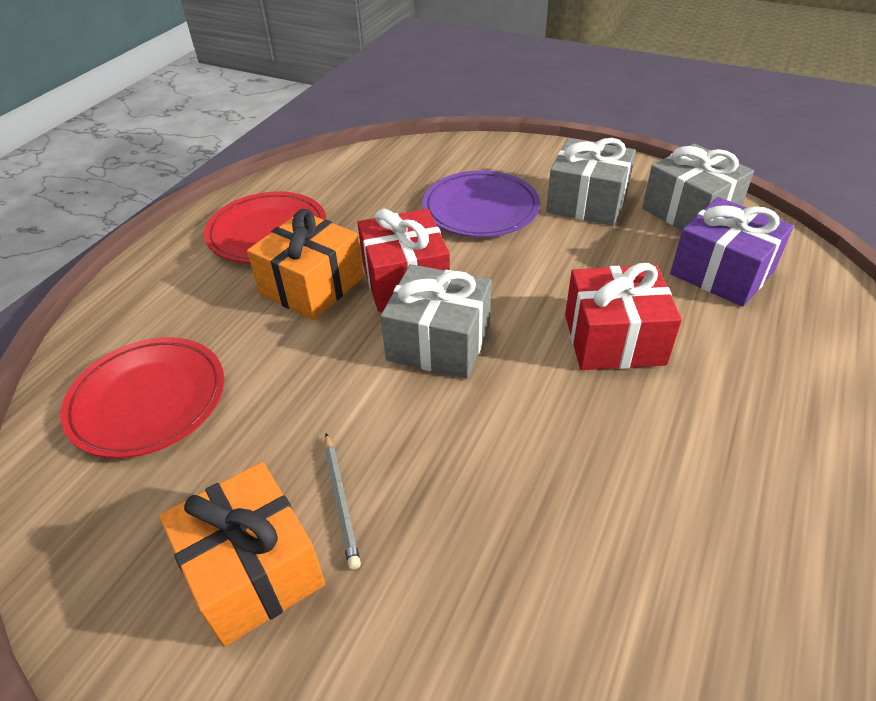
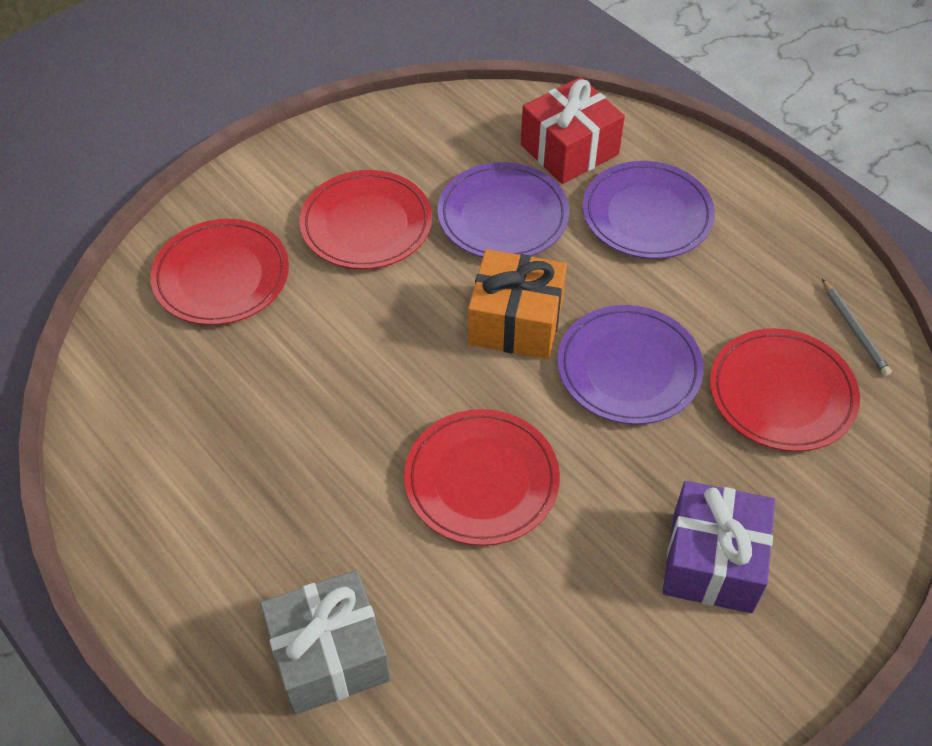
grey gift: [381,264,492,379] [546,138,636,226] [642,144,754,230] = 3 -> [260,570,390,715] = 1
orange gift: [159,462,325,647] [247,209,363,320] = 2 -> [468,249,567,359] = 1
purple plate: [422,170,540,237] = 1 -> [438,162,569,258] [557,305,704,425] [583,161,715,259] = 3
red gift: [357,209,450,312] [565,263,682,370] = 2 -> [521,77,625,184] = 1
red plate: [60,337,224,458] [204,191,327,263] = 2 -> [150,219,289,325] [300,170,432,269] [404,409,560,546] [710,328,860,452] = 4

